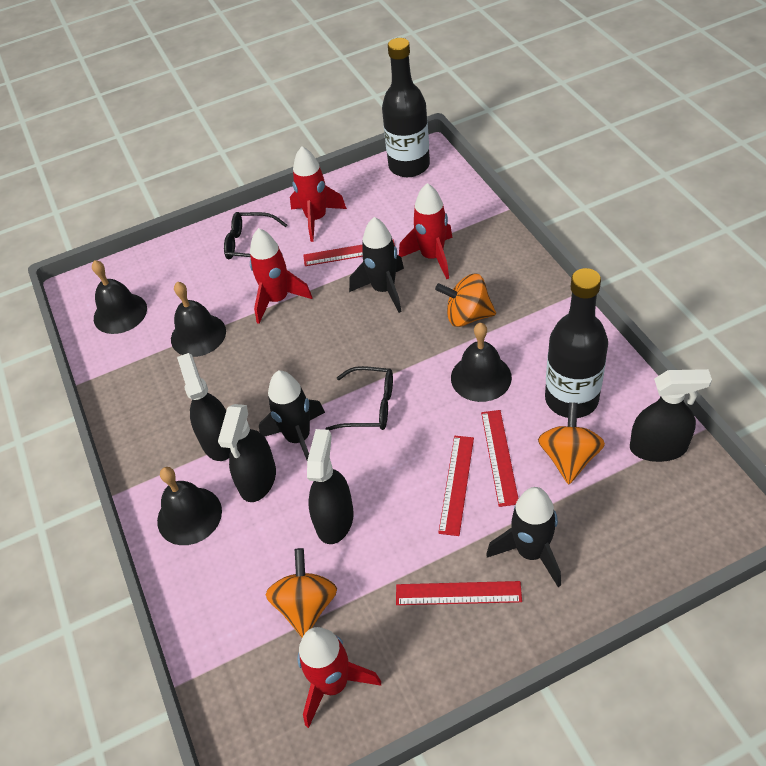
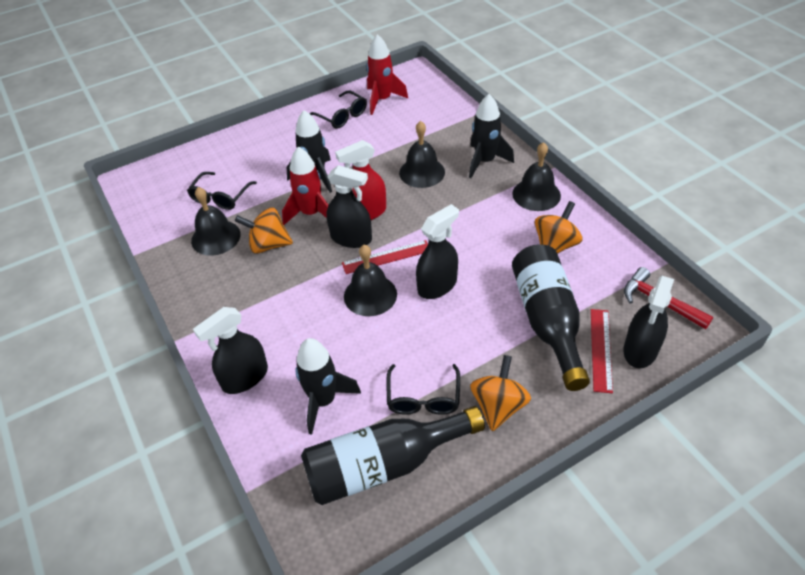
black glasses: [224,212,287,259] [326,366,393,431] = 2 -> [187,172,257,210] [309,91,367,129] [386,364,460,415] = 3
red hammer: none = 0 -> [624,267,713,329] = 1
red rocket: [250,228,312,324] [290,146,347,242] [298,627,381,728] [399,183,453,279] = 4 -> [282,146,328,225] [366,34,408,115] = 2
red ruler: [303,239,395,266] [396,581,522,605] [438,436,474,536] [481,410,518,507] = 4 -> [342,240,428,274] [591,309,613,393] = 2
red spray bottle: none = 0 -> [335,140,386,220] = 1

